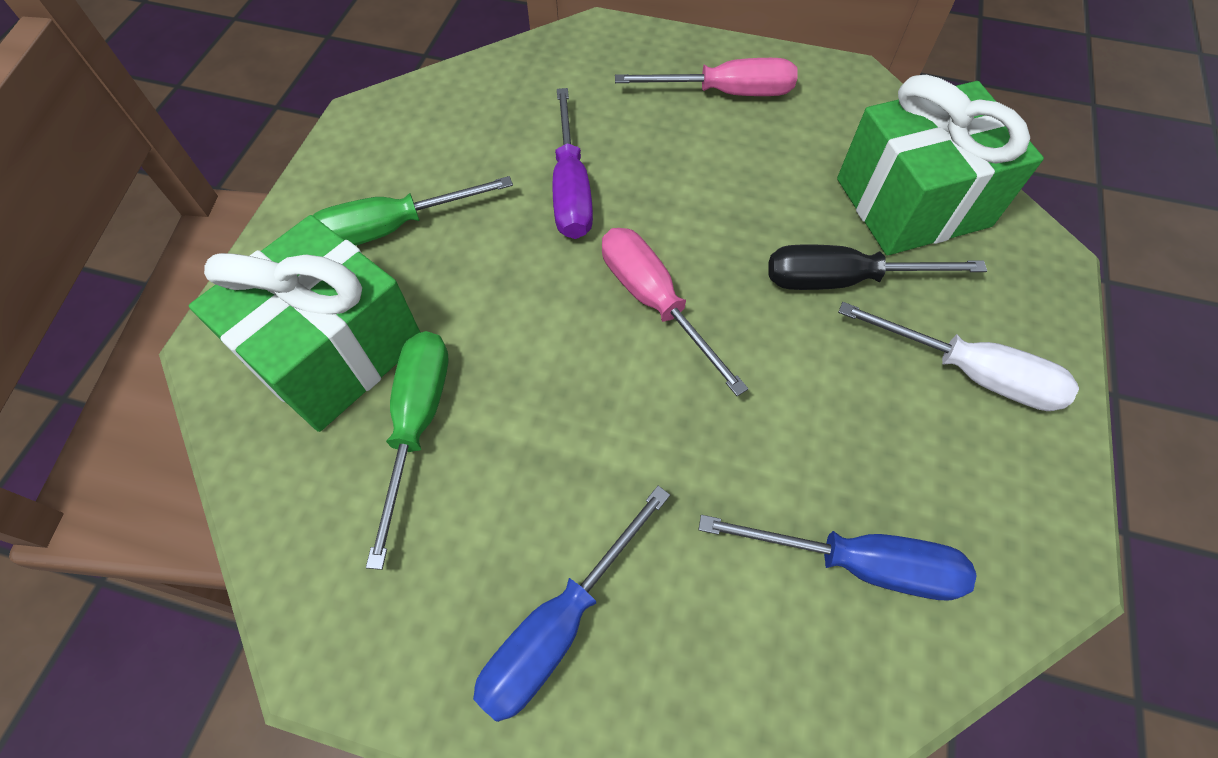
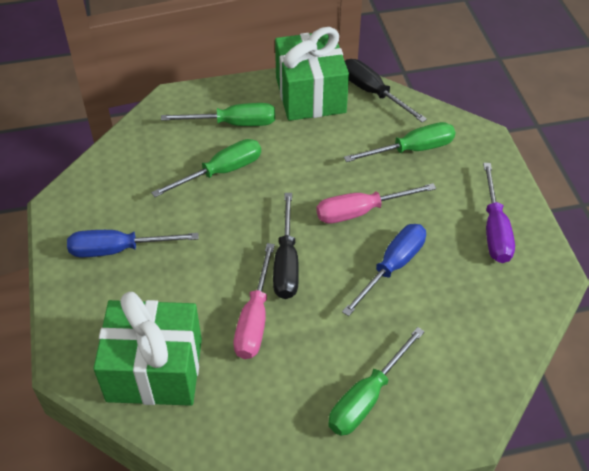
black screwdriver: [768,245,987,290] = 1 -> [273,193,299,299] [345,59,427,123] = 2
green screwdriver: [313,176,513,246] [366,331,448,570] = 2 -> [151,139,261,197] [161,103,275,126] [329,327,425,436] [344,122,455,162] = 4
white screwdriver: [838,302,1079,411] = 1 -> none = 0

